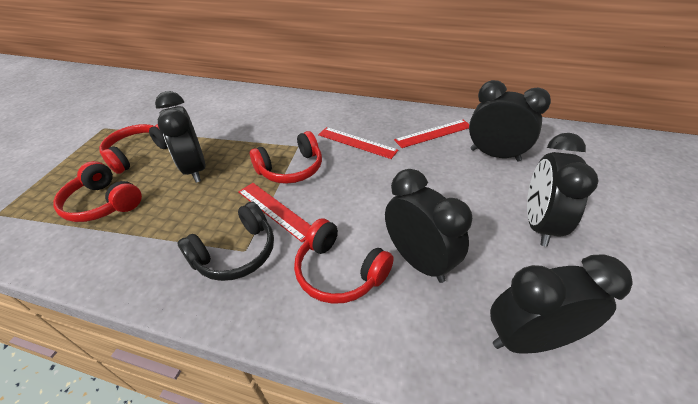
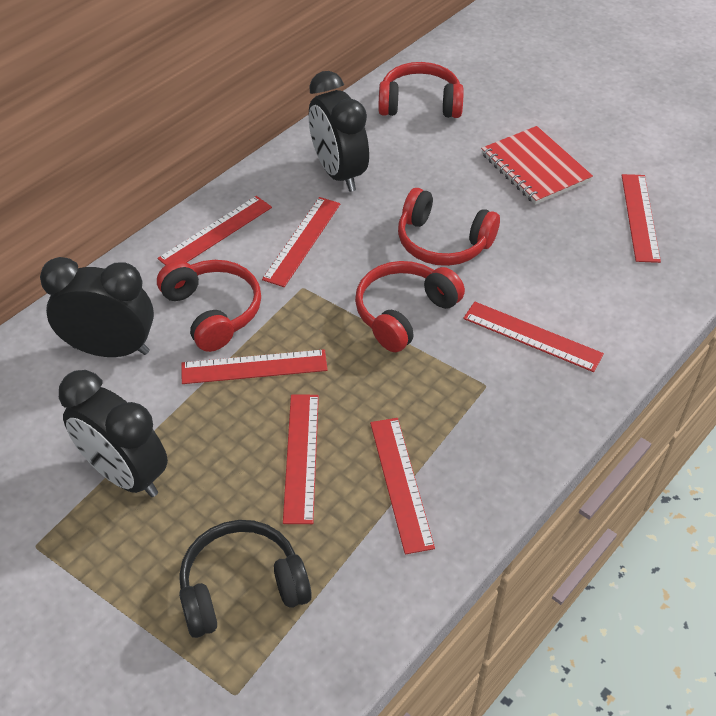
black clock: [155,91,206,183] [385,169,472,283] [469,80,551,162] [490,254,633,354] [527,133,599,247] = 5 -> [40,257,154,357] [59,370,168,497] [309,71,369,192] = 3
red notebook: none = 0 -> [481,126,593,205] = 1
red ruler: [238,183,311,243] [318,127,398,159] [394,120,469,148] = 3 -> [158,196,272,265] [181,349,328,384] [262,197,340,287] [283,395,319,524] [370,418,435,554] [463,302,604,372] [622,174,661,263] = 7

